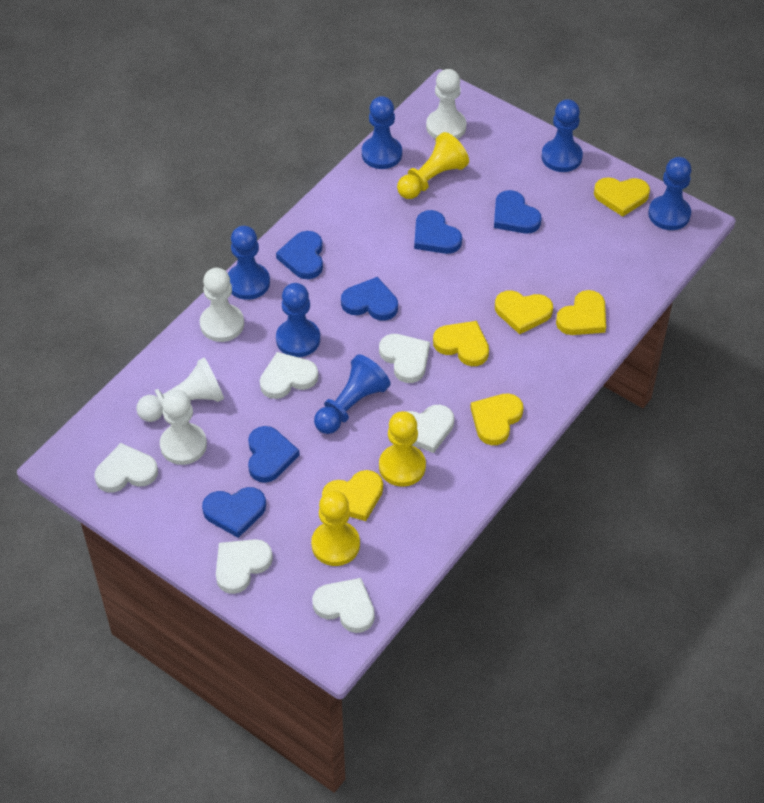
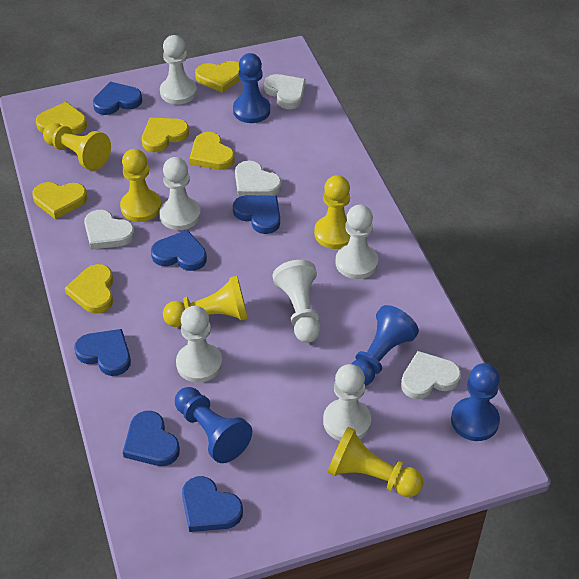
blue pawn: [228,226,270,300] [276,283,320,357] [314,354,391,434] [362,96,402,169] [541,99,583,172] [648,157,692,230] = 6 -> [175,387,252,463] [233,53,270,123] [351,305,419,386] [451,363,500,441] = 4
white heart: [94,443,158,493] [216,539,273,594] [260,352,318,399] [312,578,375,633] [379,334,430,383] [405,405,454,453] = 6 -> [84,210,135,250] [235,161,282,197] [264,74,306,109] [401,351,461,399] = 4
white pawn: [136,358,224,422] [160,390,207,465] [200,268,244,342] [426,69,466,139] = 4 -> [159,157,201,230] [160,35,197,104] [176,306,222,383] [273,260,321,343] [323,364,371,441] [336,204,378,279] = 6
yellow pawn: [311,490,360,566] [379,411,426,487] [397,132,469,199] = 3 -> [43,123,111,171] [120,149,161,222] [163,276,248,327] [314,175,350,249] [328,427,424,497] = 5

